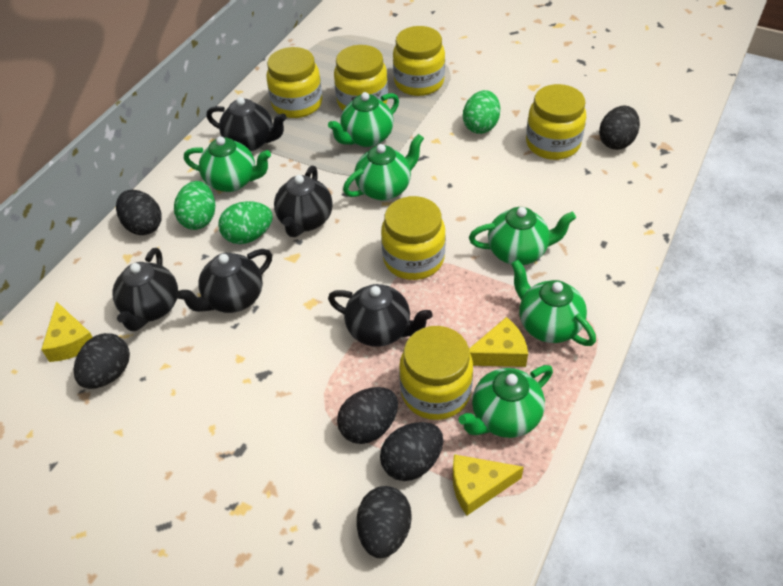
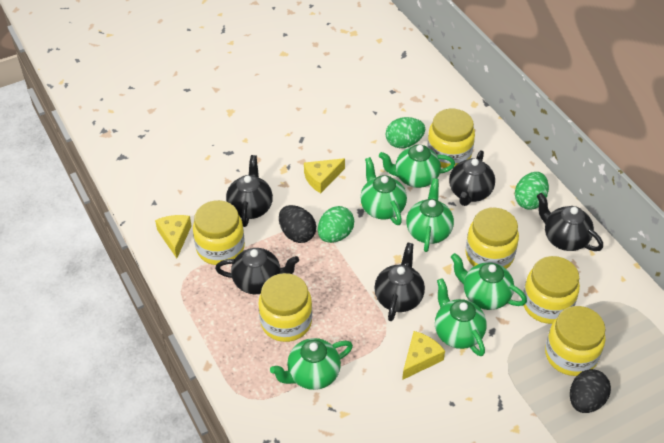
black egg: [74,333,130,389] [116,190,162,235] [337,387,398,444] [357,486,412,558] [380,422,443,481] [599,105,640,150] = 6 -> [279,205,316,243] [570,369,611,413] = 2

